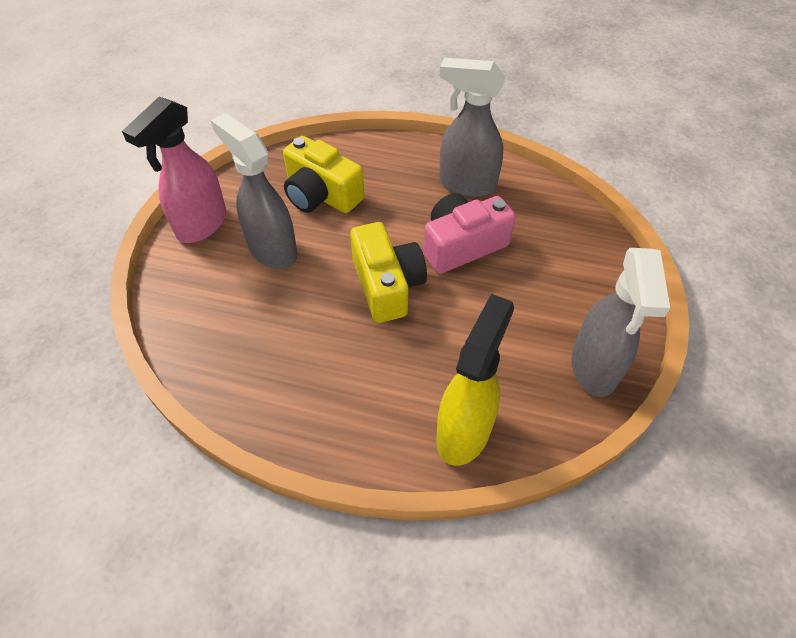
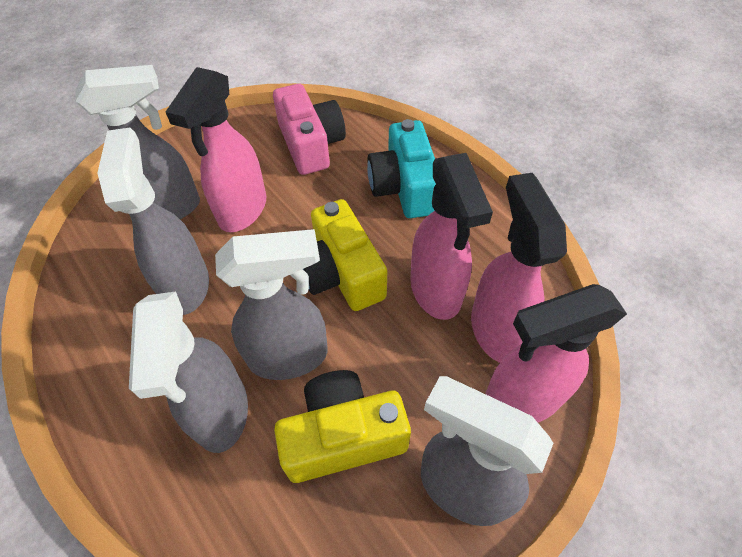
grey spray bottle: [211,113,298,269] [439,58,506,197] [571,248,670,397] = 3 -> [75,65,200,219] [97,128,209,315] [129,291,248,453] [215,229,328,380] [421,376,554,526] = 5
pink spray bottle: [122,97,226,243] = 1 -> [165,67,267,232] [410,153,493,320] [471,173,567,363] [485,284,627,423] = 4
turquoise camera: none = 0 -> [367,119,436,218] = 1
yellow spray bottle: [436,294,514,466] = 1 -> none = 0

